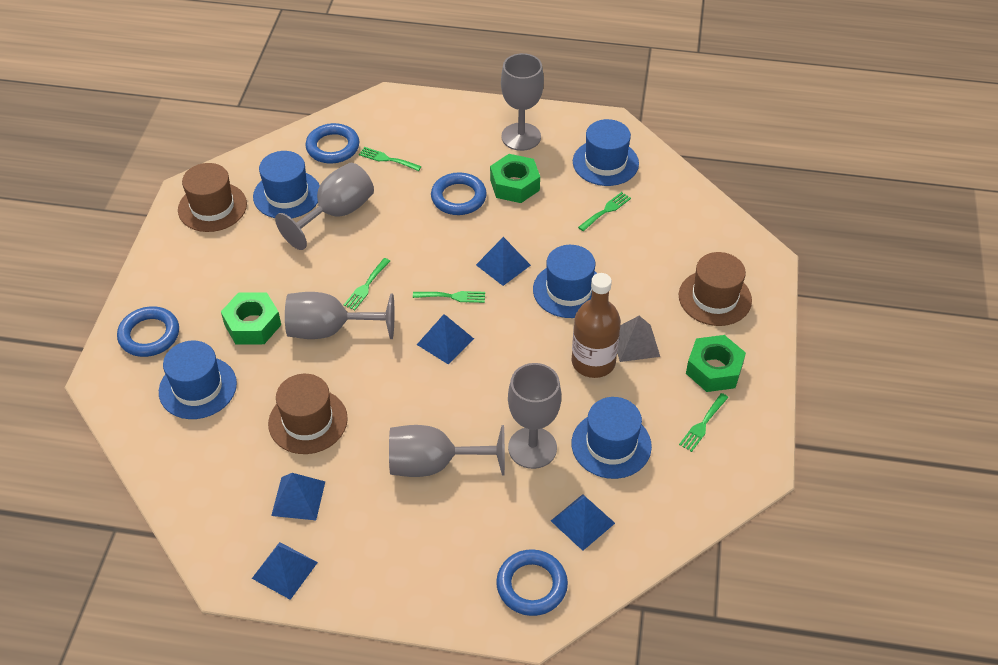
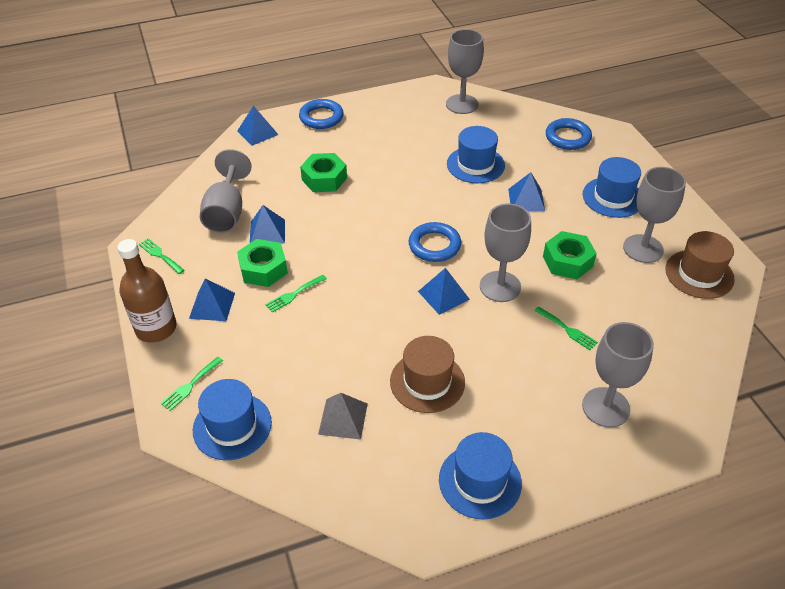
blue hat: [159,341,237,419] [253,151,320,218] [533,245,597,318] [572,397,652,479] [573,119,639,186] = 5 -> [193,379,272,460] [439,432,522,520] [447,126,505,183] [583,157,641,218] = 4
blue ring: [117,306,179,357] [305,123,359,163] [431,172,487,215] [496,549,568,616] = 4 -> [299,99,344,129] [409,222,461,262] [546,118,592,150] = 3
brown hat: [178,163,247,232] [268,374,348,454] [679,252,752,326] = 3 -> [390,336,465,413] [665,231,735,299] = 2
green fork: [344,258,390,310] [359,147,422,171] [413,291,485,303] [578,192,631,231] [679,393,729,452] = 5 -> [139,238,184,274] [161,357,223,411] [265,275,327,312] [534,306,598,350] = 4

